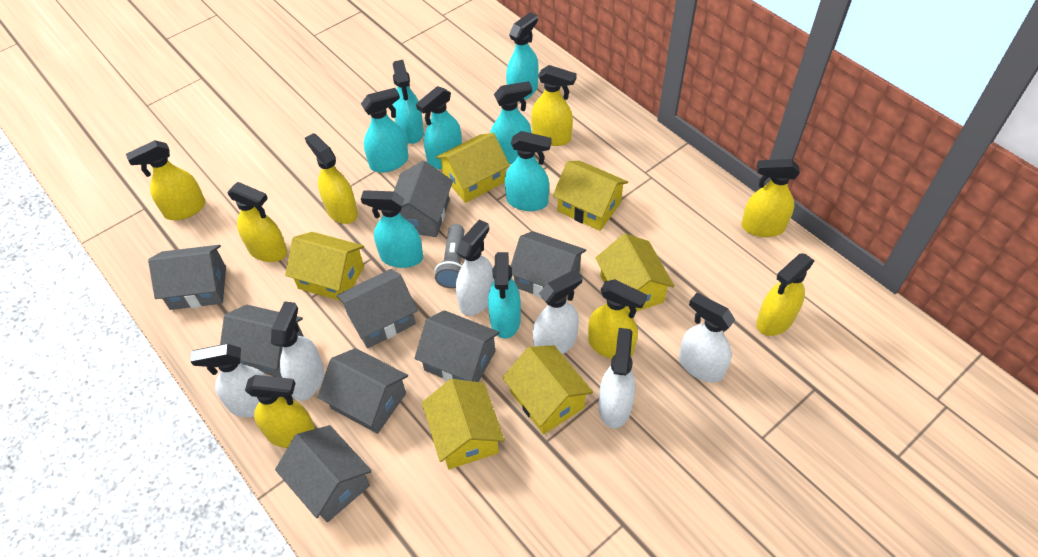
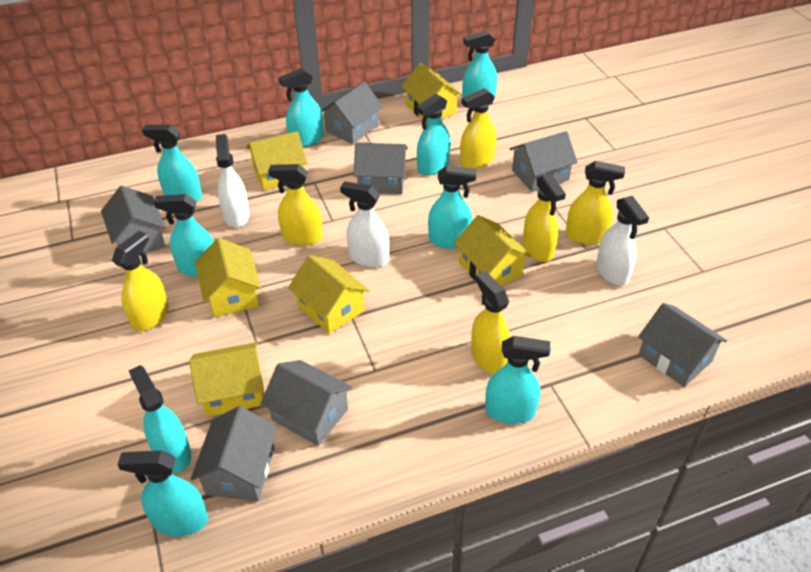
grey flashlight: [435,224,464,288] = 1 -> none = 0
grey house: [148,245,226,310] [220,305,303,378] [275,425,372,522] [317,348,408,434] [336,269,418,349] [394,161,453,237] [414,310,500,382] [511,231,586,298] = 8 -> [101,186,166,253] [191,406,277,501] [261,360,353,446] [321,82,383,144] [354,142,408,194] [510,131,578,192] [638,303,727,387] = 7
turquoise spray bottle: [361,88,408,173] [361,190,423,268] [393,60,424,144] [416,86,462,169] [488,252,521,339] [490,81,532,164] [505,131,552,211] [506,12,539,102] = 8 -> [117,450,208,536] [128,365,192,473] [142,125,202,202] [154,194,214,277] [278,68,324,147] [416,94,451,176] [428,165,476,249] [462,31,497,101] [485,336,550,424] = 9
white spray bottle: [190,344,267,417] [271,301,324,401] [456,219,494,316] [533,269,583,354] [599,328,635,428] [679,293,735,383] = 6 -> [216,134,250,228] [340,181,389,268] [596,196,649,286] = 3
yellow spray bottle: [126,140,205,220] [227,182,288,262] [245,375,315,448] [305,133,358,224] [531,65,577,146] [588,279,647,359] [741,159,800,237] [756,253,814,336] = 8 -> [112,231,169,331] [268,164,323,246] [460,88,496,169] [471,271,510,374] [523,173,566,262] [566,161,625,245] = 6

